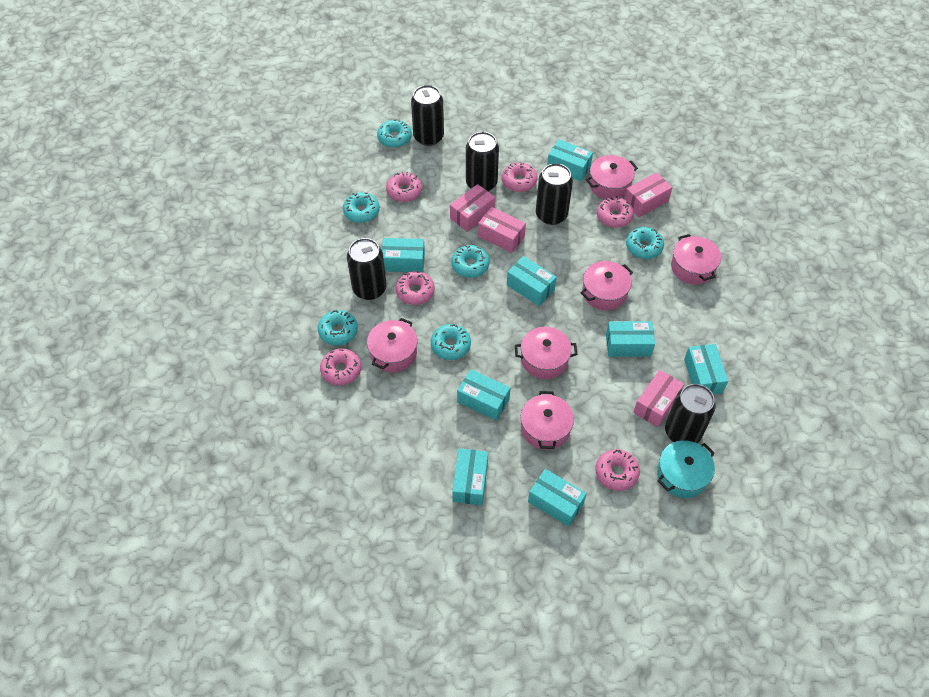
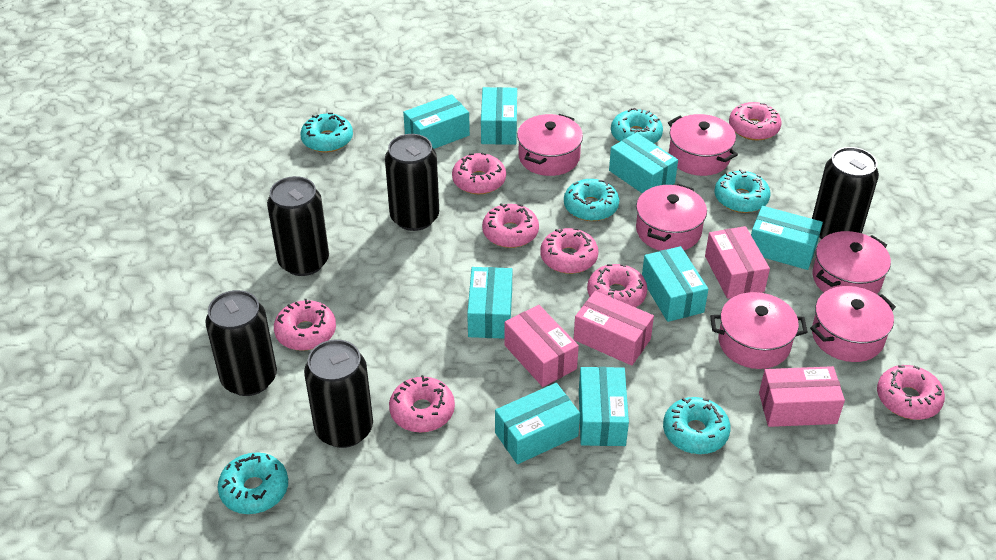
pink donut: [320,348,361,386] [386,172,422,202] [396,271,435,305] [502,161,538,192] [595,449,640,491] [597,196,634,228] = 6 -> [274,299,336,351] [389,375,455,433] [452,153,506,194] [482,203,539,248] [540,228,598,274] [587,264,647,308] [729,102,782,140] [877,365,945,420] = 8
turquoise pot: [657,440,715,498] = 1 -> none = 0

